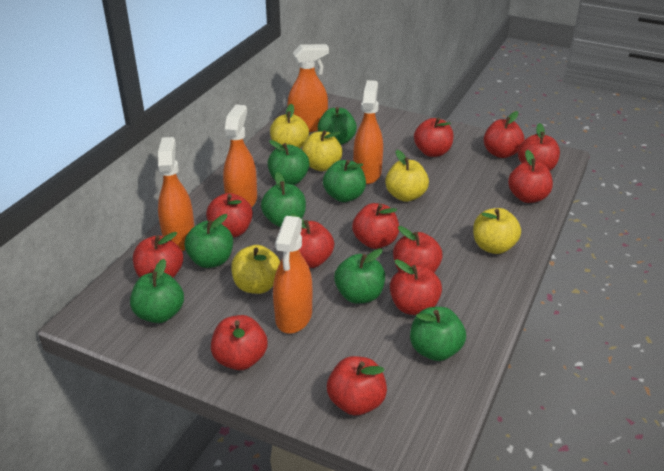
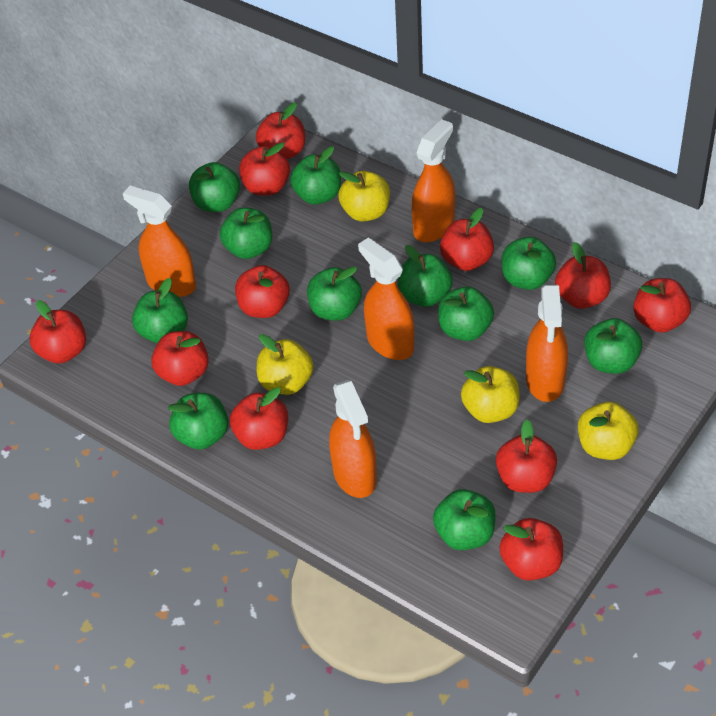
green apple: [130,259,184,323] [185,214,233,268] [261,172,306,227] [267,140,310,185] [318,107,357,145] [323,160,366,202] [334,249,385,304] [410,307,466,361] = 8 -> [132,278,188,343] [167,393,229,450] [189,162,240,212] [220,208,272,259] [290,146,341,205] [307,266,362,321] [398,245,452,307] [433,489,496,550] [438,287,494,341] [501,237,556,290] [584,318,642,374] = 11
red apple: [133,232,183,278] [206,193,253,238] [211,315,268,370] [291,214,334,268] [327,356,387,416] [352,203,399,249] [390,259,442,315] [393,226,443,273] [414,118,454,157] [484,111,524,158] [508,150,553,203] [518,123,560,171] = 12 -> [29,300,86,363] [151,331,209,386] [230,387,288,450] [235,265,290,318] [239,143,290,196] [256,103,305,159] [440,208,494,271] [496,420,557,493] [499,518,563,581] [555,242,611,309] [633,278,691,333] = 11
yellow apple: [231,245,280,294] [270,104,309,148] [302,130,342,171] [385,150,429,202] [473,208,521,254] = 5 -> [257,334,313,395] [338,171,390,221] [461,366,519,423] [578,402,639,460] = 4

